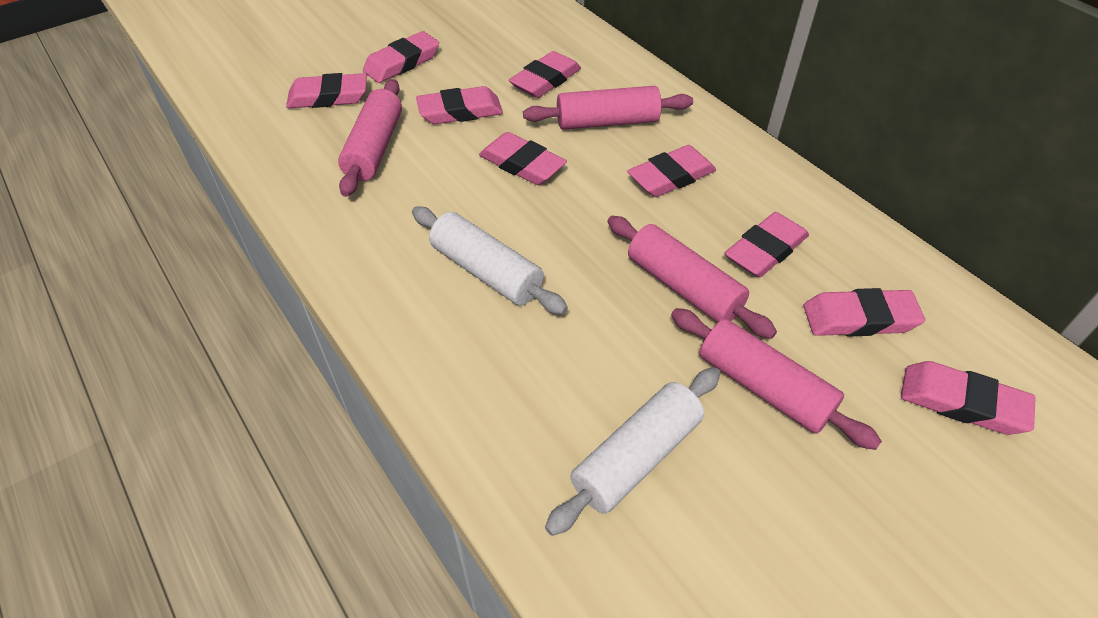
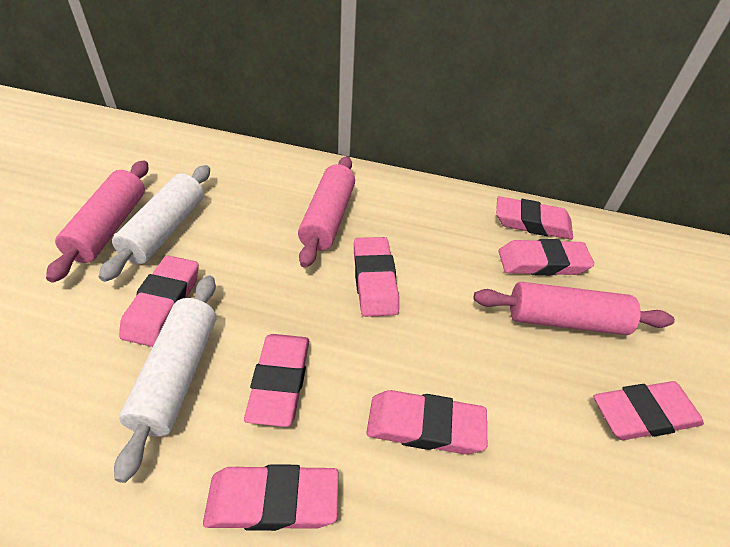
pink eraser: [286,73,367,108] [363,31,439,83] [416,86,503,124] [479,132,567,185] [509,51,581,98] [627,145,716,197] [725,212,809,278] [803,288,925,337] [901,361,1036,435] = 9 -> [119,256,199,347] [203,464,338,531] [244,334,309,427] [354,237,399,317] [366,390,487,454] [496,196,573,240] [499,239,594,276] [594,381,704,440] = 8
pink rolling pin: [338,79,402,197] [523,86,693,130] [607,216,777,339] [671,308,882,450] = 4 -> [46,160,148,283] [298,156,355,268] [474,282,675,335] = 3

